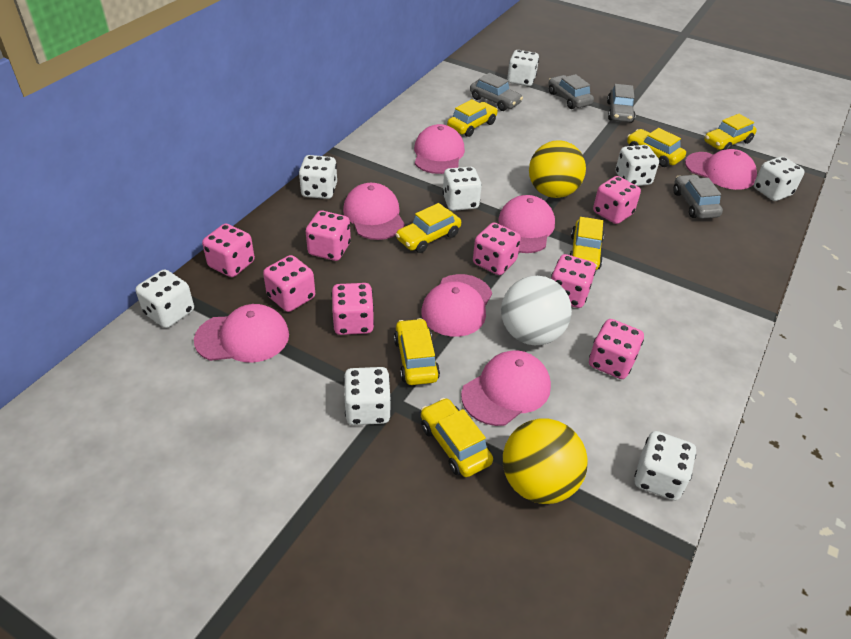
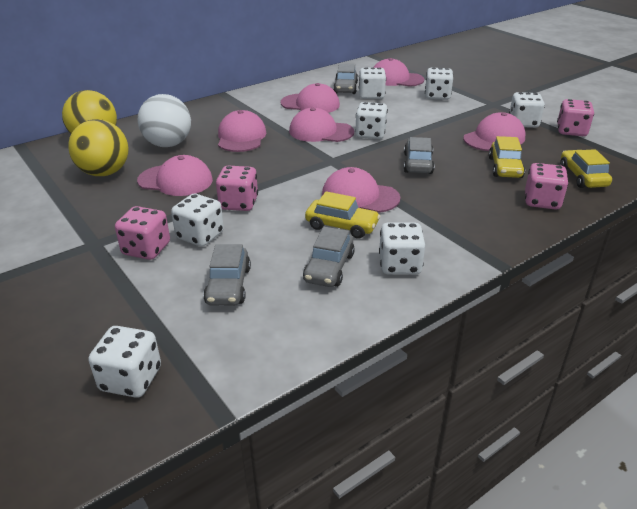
pink dice: [202,224,255,277] [263,255,315,312] [306,210,351,261] [331,283,374,335] [473,222,521,275] [551,254,596,308] [589,319,644,379] [593,176,641,224] = 8 -> [115,206,170,260] [216,166,258,211] [525,163,568,210] [557,99,594,136] = 4
white dice: [136,269,194,328] [299,155,337,199] [344,367,391,425] [443,167,482,211] [507,50,539,86] [616,145,659,186] [634,431,696,501] [754,156,805,201] = 8 -> [88,326,161,398] [171,194,224,247] [355,102,388,139] [359,67,386,99] [379,222,425,275] [425,68,453,100] [509,92,545,128] = 7
yellow car: [394,318,440,385] [396,203,461,253] [421,398,493,477] [447,99,498,137] [569,217,604,270] [627,128,686,167] [704,114,757,150] = 7 -> [305,191,380,239] [489,136,525,178] [560,149,612,188] = 3

